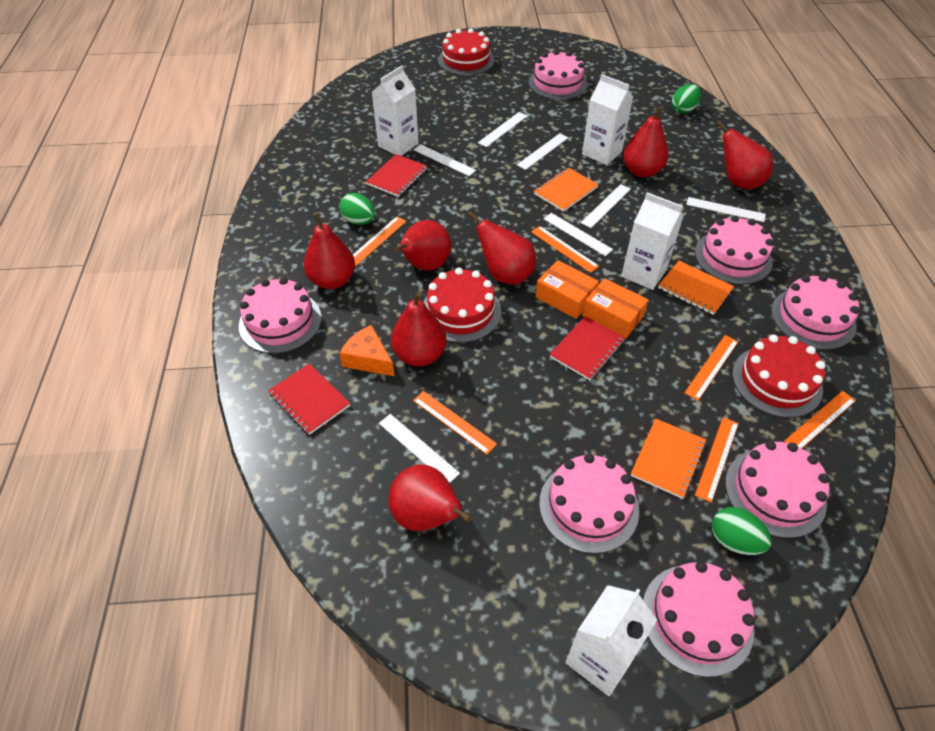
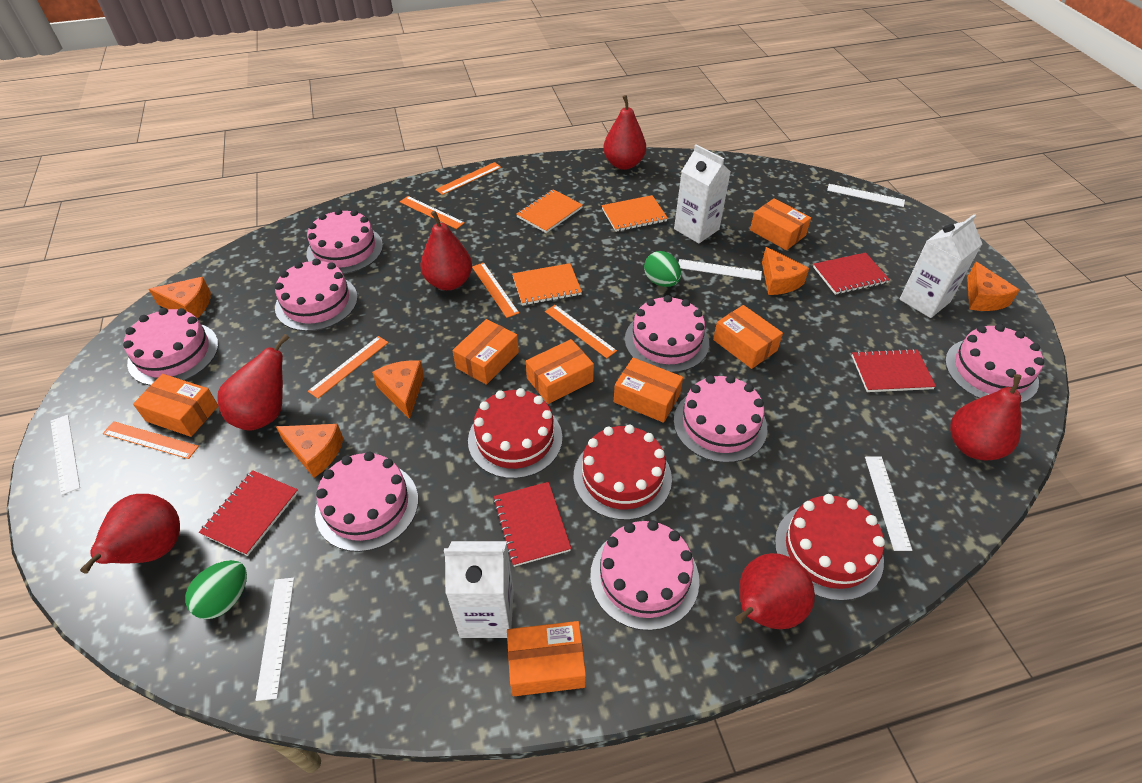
green egg: [340,193,376,225] [672,84,701,113] [712,507,772,555] = 3 -> [185,560,247,619] [644,251,681,287] = 2
orange box: [536,260,599,319] [583,278,648,338] = 2 -> [133,374,218,437] [453,319,519,385] [507,621,586,696] [526,339,594,404] [614,358,683,423] [713,305,783,369] [750,198,811,250] = 7
orange cheese: [339,325,395,376] = 1 -> [149,277,211,319] [276,424,344,478] [372,360,424,419] [762,247,809,295] [967,262,1019,311] = 5
pink cake: [239,277,322,353] [529,50,588,100] [539,454,639,554] [643,561,755,677] [695,216,774,284] [725,441,830,538] [771,274,859,350] = 7 -> [123,308,219,386] [275,259,358,331] [306,209,383,274] [315,452,418,552] [590,520,699,631] [625,295,709,373] [674,375,767,463] [945,324,1044,403] = 8
red notebook: [268,363,350,435] [366,154,427,197] [550,316,625,380] = 3 -> [199,470,298,556] [493,482,572,567] [813,252,890,295] [852,349,936,392] = 4
red pear: [304,212,355,289] [388,464,472,531] [391,291,447,366] [395,220,451,270] [467,211,536,284] [623,106,669,177] [716,121,773,190] = 7 -> [80,494,180,574] [217,334,289,431] [420,211,472,290] [603,95,646,170] [735,553,815,629] [950,374,1022,461] = 6
white carton: [372,65,419,156] [565,585,657,696] [582,74,633,165] [621,192,684,290] = 4 -> [444,541,514,638] [674,144,731,243] [900,214,982,318] = 3
white ruler: [379,414,460,483] [413,144,476,176] [478,112,527,147] [517,133,569,170] [544,213,613,256] [581,184,631,228] [686,197,766,222] = 7 -> [51,415,80,495] [255,578,294,701] [679,259,762,280] [827,184,905,207] [865,457,912,551] = 5

